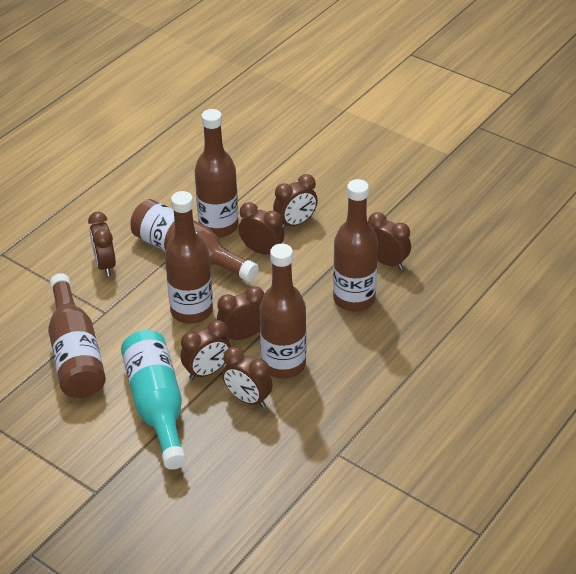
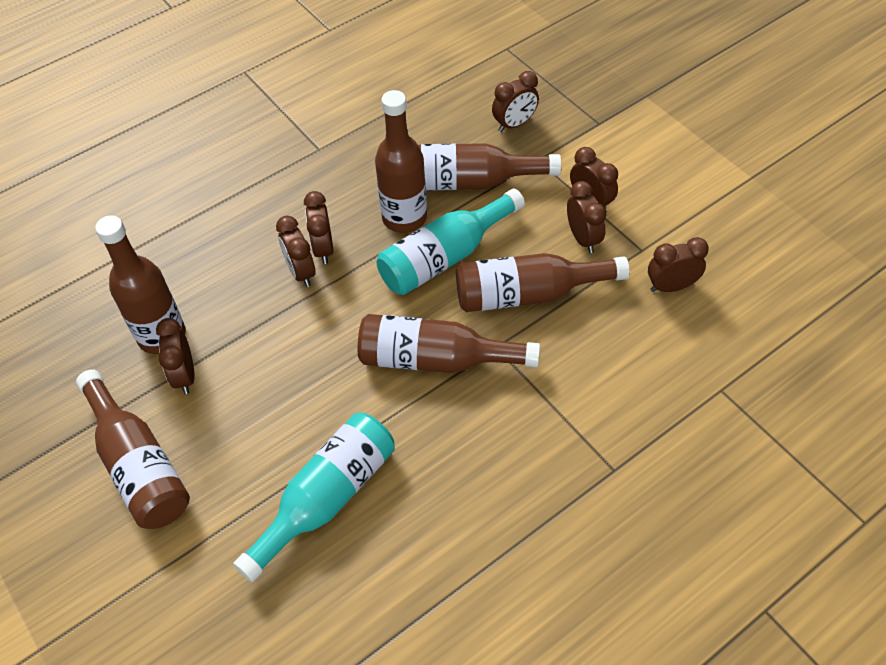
turquoise bottle: [121,330,186,470] = 1 -> [233,413,395,582] [377,189,525,295] = 2

